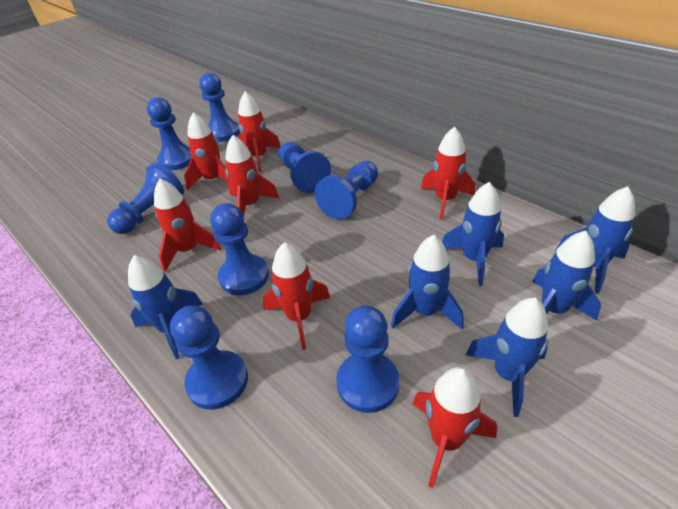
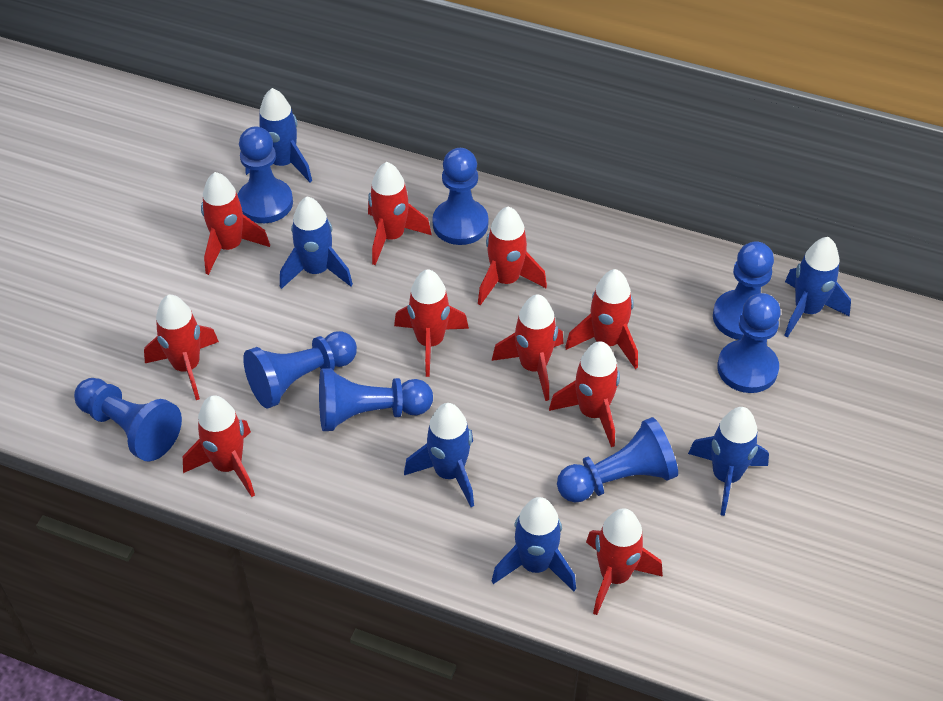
red rocket: [154,179,221,272] [184,112,229,190] [225,135,280,217] [238,91,281,172] [263,242,330,350] [413,367,497,489] [421,127,475,220] = 7 -> [144,295,219,400] [183,395,255,497] [201,172,270,275] [368,162,432,265] [394,269,469,377] [478,206,547,305] [492,294,564,401] [549,341,620,447] [565,269,638,369] [586,508,663,615] = 10

